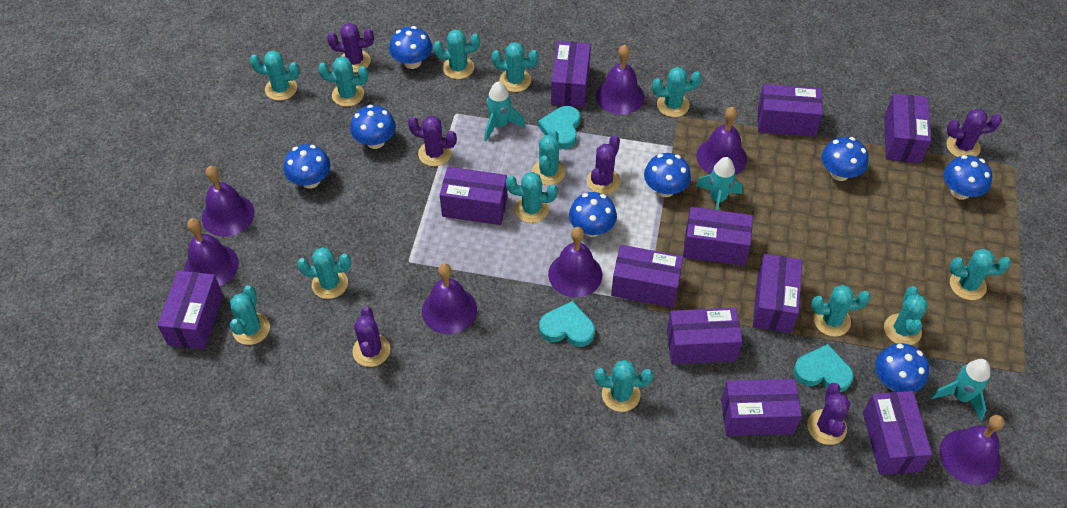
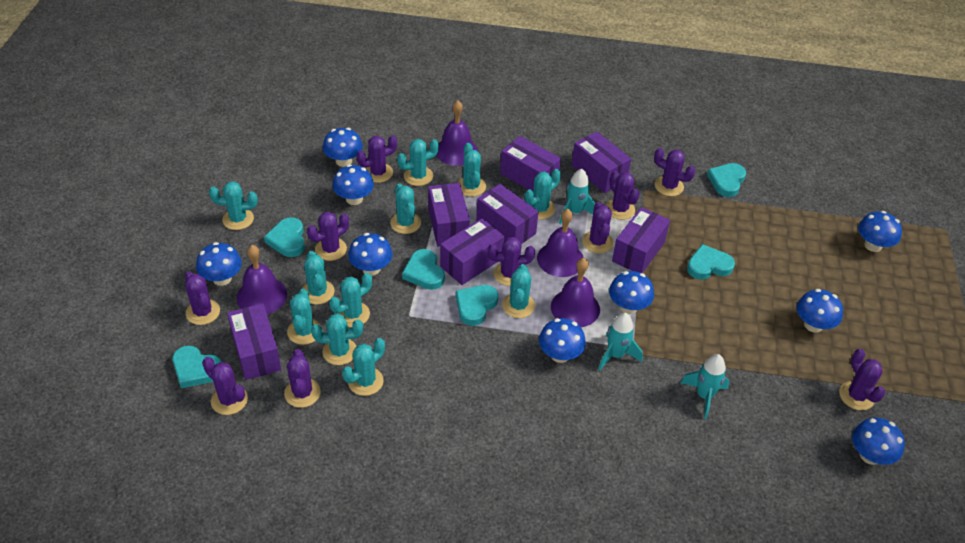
blue mushroom: [284,144,330,189] [350,105,396,149] [389,26,432,69] [569,192,617,237] [644,153,691,197] [821,137,868,181] [875,343,929,392] [944,155,992,200] = 8 -> [196,242,242,286] [323,128,363,167] [332,164,374,205] [348,233,392,276] [539,318,586,363] [609,271,654,314] [797,289,843,333] [852,418,905,465] [858,211,902,252] = 9
purple bell: [184,218,239,286] [202,166,254,237] [422,263,477,334] [548,227,602,298] [596,45,644,115] [696,107,747,175] [939,415,1004,485] = 7 -> [237,245,287,314] [436,100,478,166] [537,209,584,277] [551,258,600,327] = 4
purple box: [157,271,223,349] [440,167,508,225] [551,41,591,107] [611,245,683,308] [667,308,742,364] [683,207,753,266] [721,379,802,436] [753,254,802,333] [758,84,823,137] [863,391,932,475] [884,93,931,163] = 11 -> [227,303,281,380] [428,183,470,246] [440,218,504,285] [476,184,539,244] [500,136,561,191] [571,132,631,193] [612,207,670,273] = 7
purple cactus: [327,23,374,73] [352,307,390,367] [408,116,457,166] [587,135,621,194] [807,383,850,445] [947,109,1002,157] = 6 -> [185,271,220,325] [202,357,248,415] [284,349,321,408] [307,212,349,261] [356,135,397,183] [488,237,535,286] [582,202,613,253] [605,171,640,220] [654,148,695,196] [839,349,885,410] = 10
turquoise cactus: [230,285,270,345] [250,50,300,101] [297,247,351,299] [318,56,368,107] [433,29,480,79] [491,42,539,92] [506,172,558,223] [532,130,566,185] [594,360,653,412] [652,67,702,117] [811,285,871,337] [884,286,928,345] [950,249,1011,300] = 13 -> [209,181,258,230] [287,289,321,345] [302,251,335,305] [311,314,363,365] [329,273,372,327] [342,338,385,396] [390,184,421,234] [397,139,439,186] [457,143,486,197] [502,264,535,318] [525,169,561,219] = 11
turquoise heart: [538,106,580,149] [539,301,595,347] [793,344,854,392] = 3 -> [172,346,222,388] [264,217,305,257] [402,249,445,290] [456,285,498,326] [687,244,735,280] [707,163,746,197] = 6

